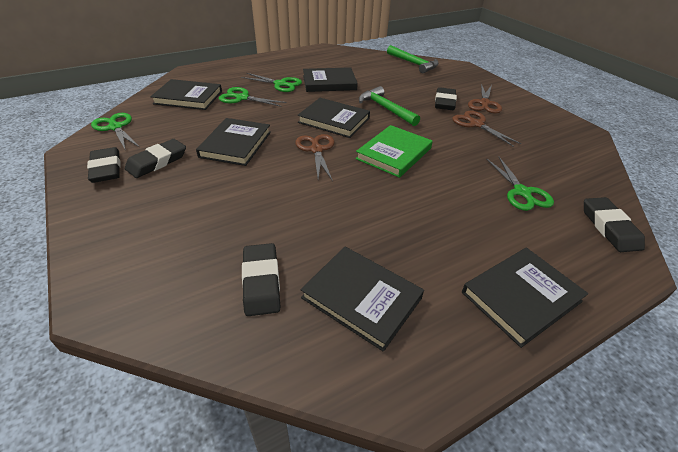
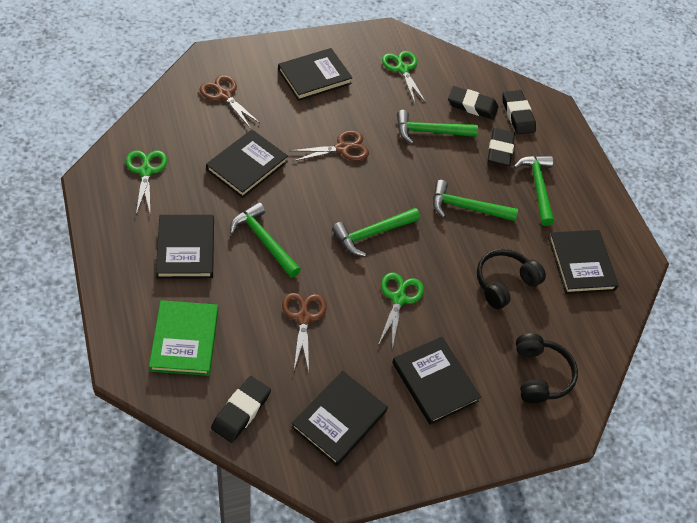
black eraser: [87,147,121,183] [125,139,186,178] [242,243,280,316] [435,87,457,110] [584,197,645,252] = 5 -> [211,376,271,443] [448,86,498,120] [488,128,515,166] [503,90,536,134] = 4
black headphones: none = 0 -> [477,249,546,309] [516,333,578,403] = 2
green hammer: [359,86,420,126] [387,45,439,73] = 2 -> [230,202,301,278] [332,208,420,257] [397,110,478,144] [433,180,518,221] [514,156,554,226] = 5
green scissors: [91,113,139,151] [219,87,286,107] [241,73,302,92] [486,156,554,211] = 4 -> [126,150,167,214] [378,272,424,349] [382,51,426,104] = 3

